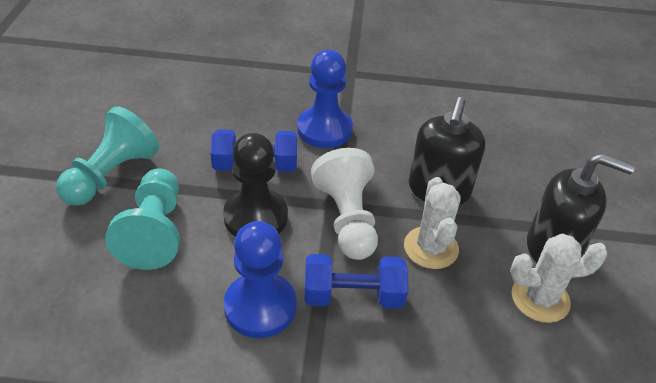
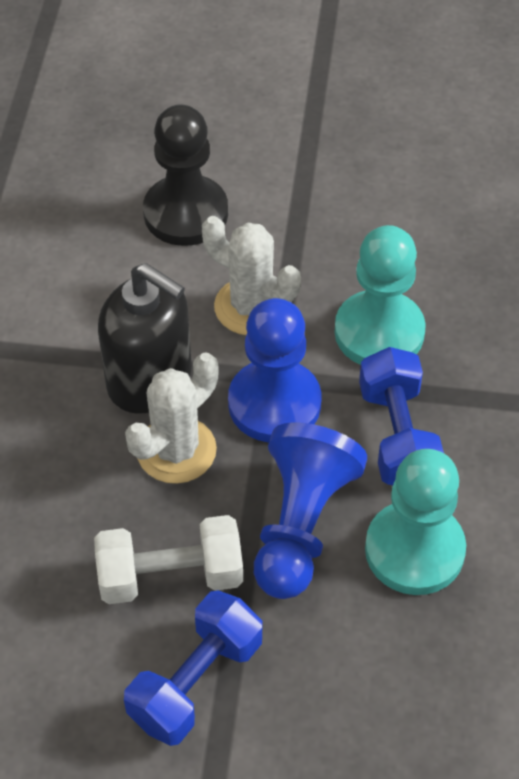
black soap dispenser: [409,97,485,205] [527,153,635,263] = 2 -> [98,263,192,414] = 1
white dumbbell: none = 0 -> [94,515,243,604] = 1
white pawn: [311,148,378,260] = 1 -> none = 0

